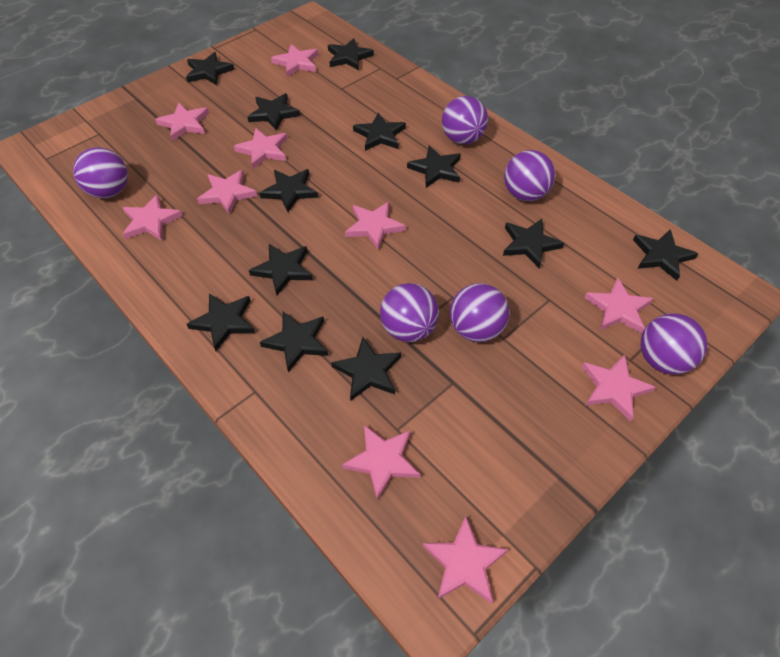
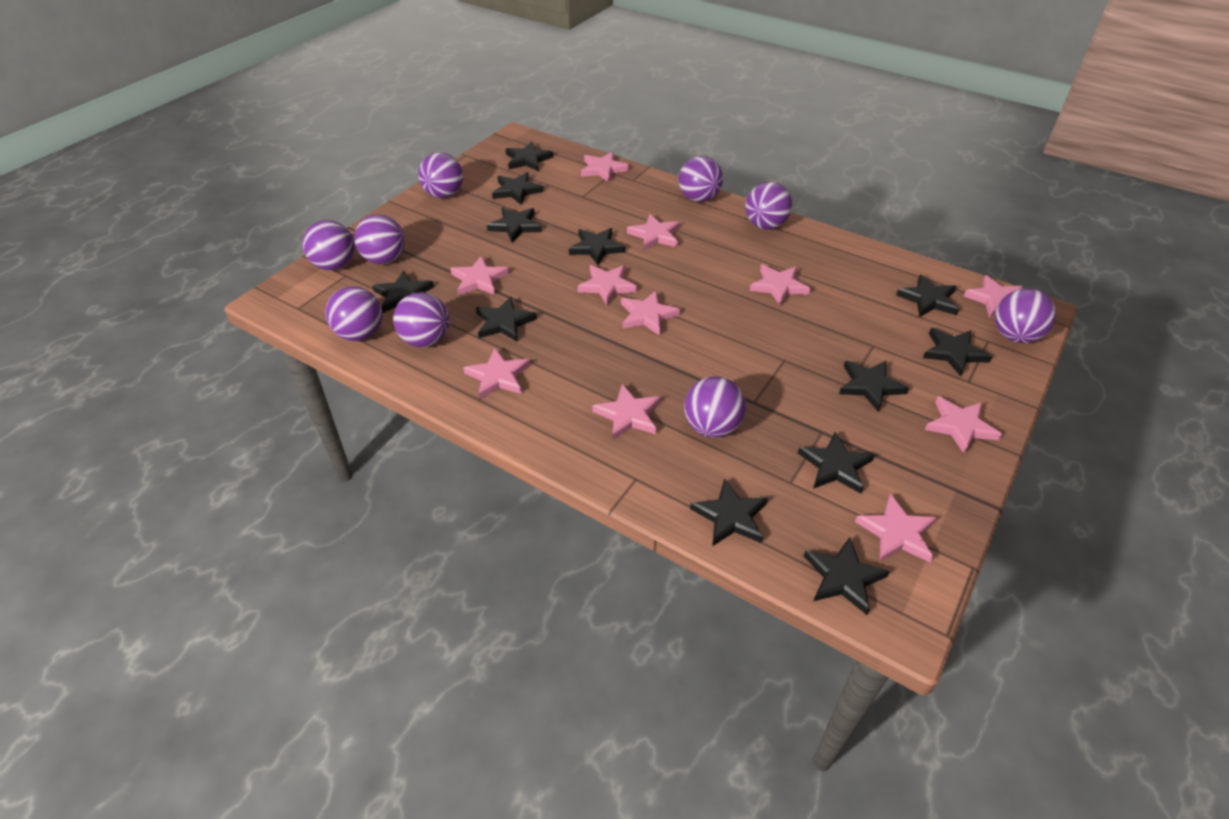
pink star: [123,194,183,241] [155,103,209,141] [197,170,257,215] [234,128,287,169] [271,44,318,77] [342,425,420,500] [345,202,405,250] [423,516,508,604] [582,354,656,422] [584,278,653,334] = 10 -> [450,256,509,296] [463,348,530,400] [577,265,637,305] [581,152,629,183] [592,384,661,440] [621,291,680,336] [627,214,680,250] [749,265,811,306] [855,494,937,563] [925,396,1002,454] [964,275,1023,318] = 11
purple ball: [73,147,128,198] [380,283,439,342] [442,96,488,144] [450,283,509,342] [504,150,555,201] [640,313,707,375] = 6 -> [303,220,355,270] [325,286,383,341] [354,214,405,264] [393,292,450,347] [418,152,463,198] [679,156,723,202] [684,376,746,438] [745,182,792,229] [995,288,1056,343] = 9

